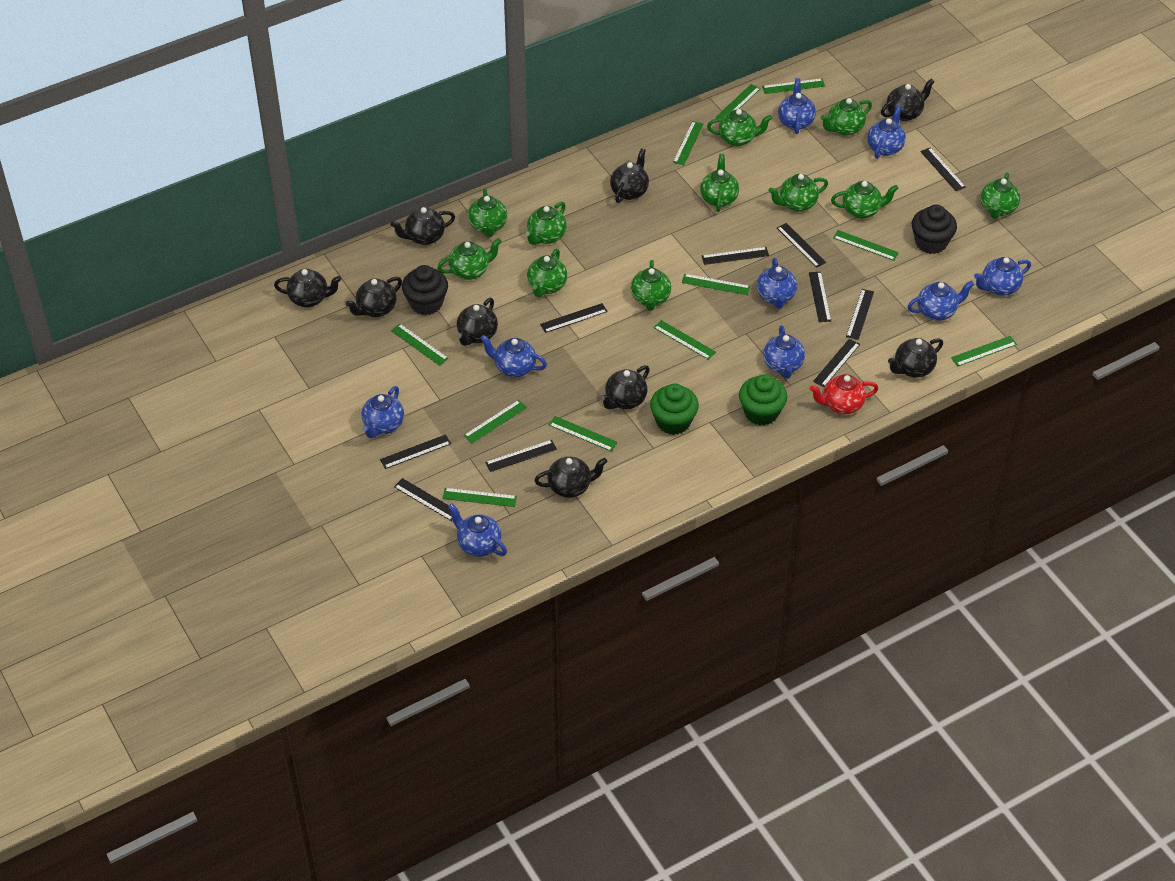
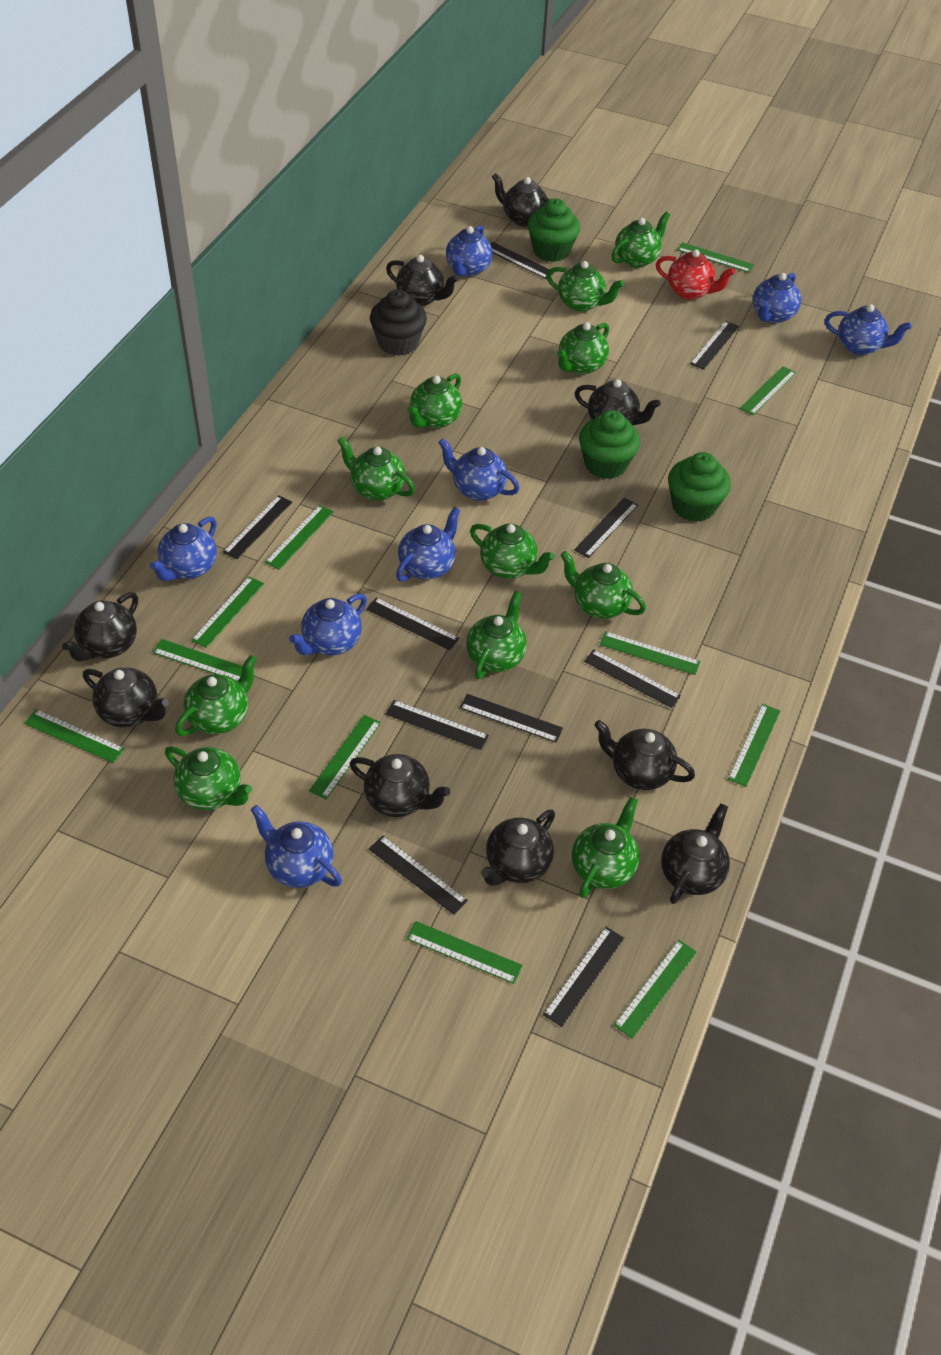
black cupcake: [402,265,448,315] [912,205,957,254] = 2 -> [370,289,427,356] = 1
blue teapot: [361,386,404,438] [448,503,507,557] [480,335,547,377] [757,258,797,309] [763,325,805,379] [778,78,816,134] [867,105,906,159] [907,281,974,321] [974,257,1031,296] = 9 -> [150,516,217,581] [251,805,342,888] [289,593,367,655] [396,507,461,582] [438,438,520,501] [446,225,492,277] [752,273,801,323] [825,304,912,355] = 8
green cupcake: [650,384,699,435] [739,374,787,426] = 2 -> [528,198,580,262] [579,410,640,479] [668,452,731,522] = 3

